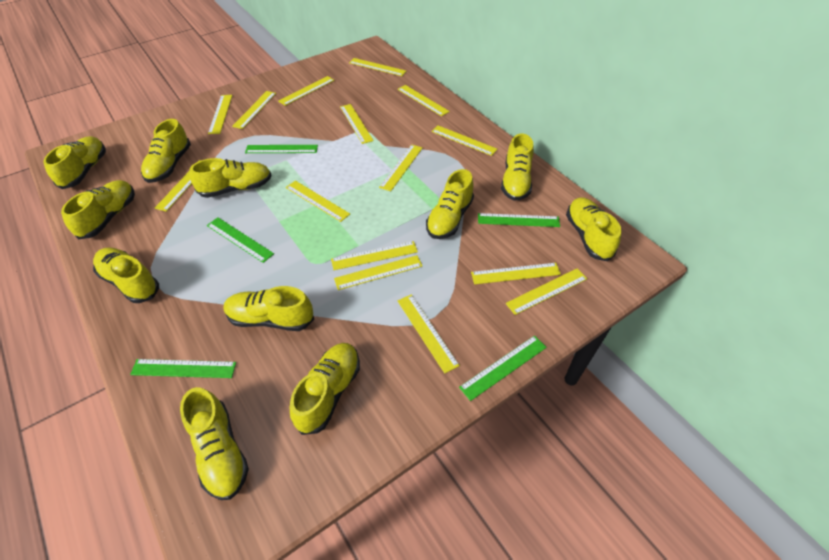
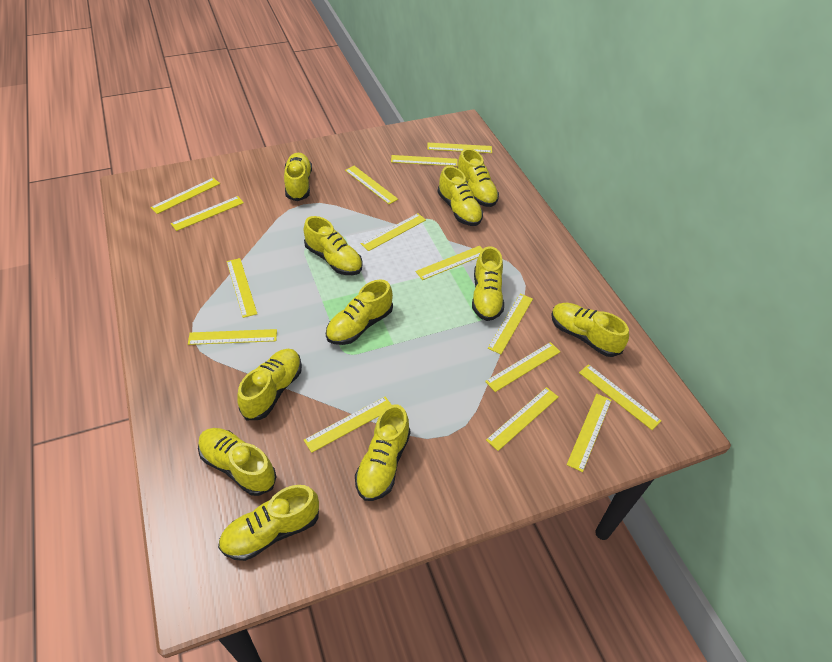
green ruler: [130,359,236,378] [207,217,274,263] [245,145,318,153] [459,335,547,401] [478,213,560,227] = 5 -> none = 0

